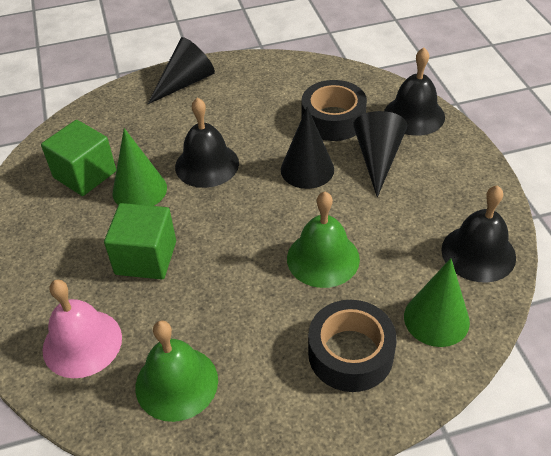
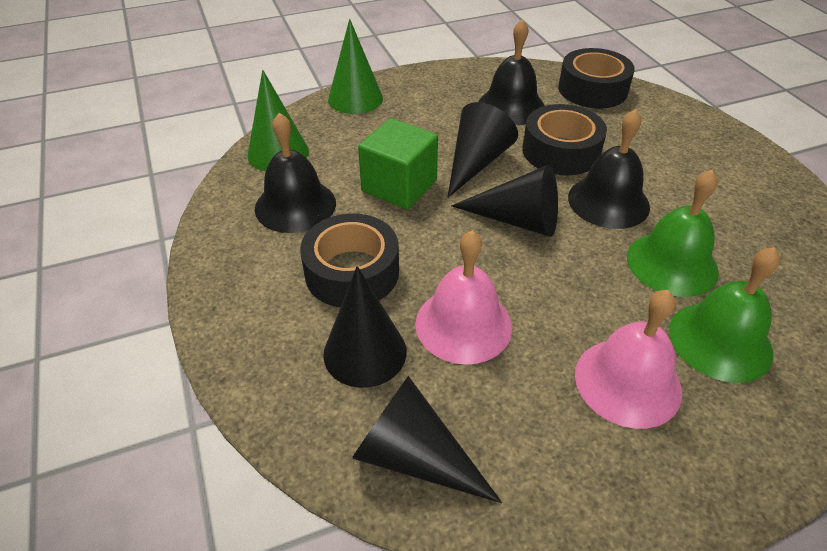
black cone: [148,37,215,104] [281,107,334,189] [353,111,407,197] = 3 -> [323,266,407,388] [352,376,502,503] [448,102,518,197] [451,165,558,237] = 4
black tape: [301,80,367,141] [308,300,397,392] = 2 -> [300,213,399,307] [522,104,607,175] [558,48,635,108] = 3
green cube: [41,120,116,196] [104,203,176,280] = 2 -> [358,118,438,210] = 1
pink bell: [42,279,122,378] = 1 -> [415,230,512,365] [575,290,682,429] = 2

